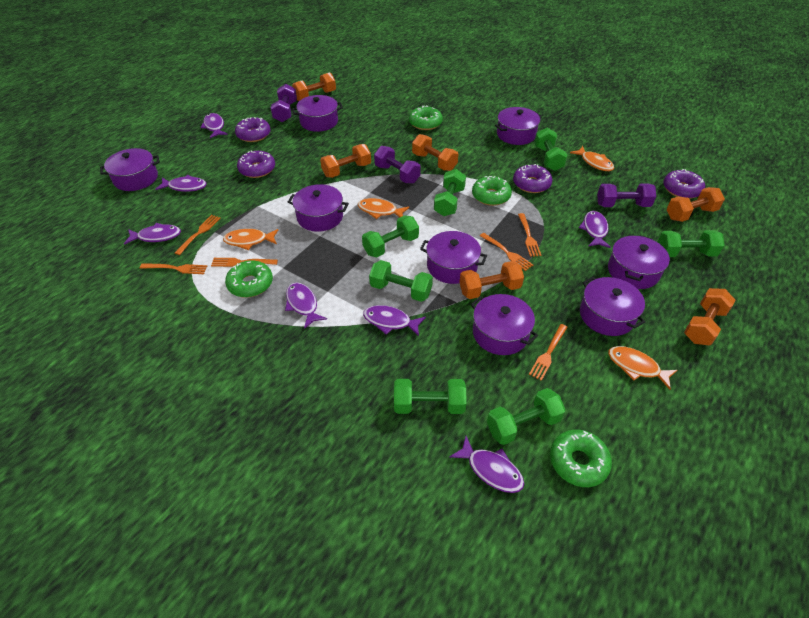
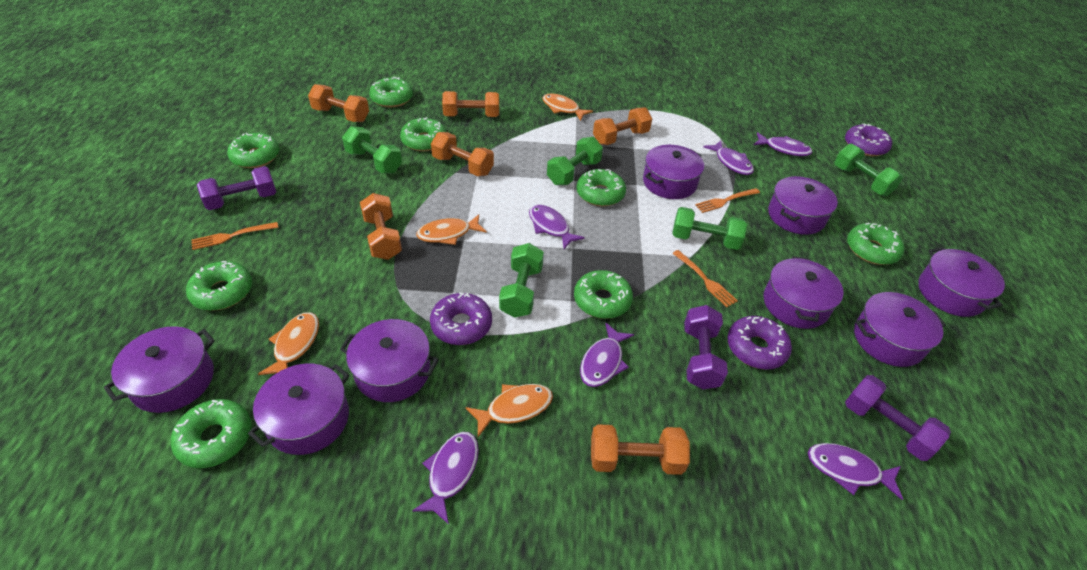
green donut: [225,260,273,298] [409,105,443,130] [472,176,512,206] [550,429,612,487] = 4 -> [171,399,252,468] [186,261,252,311] [227,133,280,168] [369,77,413,107] [400,117,446,151] [574,270,633,319] [576,169,626,206] [847,223,904,265] = 8
green dumbbell: [362,215,419,258] [369,260,433,302] [394,379,467,414] [434,169,466,216] [487,388,565,445] [534,128,568,171] [657,230,725,257] = 7 -> [342,126,402,173] [499,243,544,318] [547,137,603,185] [673,207,747,250] [834,144,903,196] = 5
orange fork: [140,263,207,274] [175,215,221,255] [211,258,278,267] [480,233,533,271] [518,213,541,257] [529,324,568,381] = 6 -> [191,222,279,250] [672,250,738,307] [695,188,760,213] = 3
purple donut: [235,117,271,142] [237,151,275,178] [513,164,552,193] [663,169,705,199] = 4 -> [430,293,492,345] [727,316,792,369] [845,124,892,156] = 3
purple fish: [124,223,181,245] [155,175,207,192] [200,113,228,138] [285,282,327,329] [363,305,426,336] [449,436,524,493] [579,211,611,248] = 7 -> [412,432,479,524] [529,205,585,249] [580,323,634,387] [703,140,754,175] [754,132,812,156] [808,443,903,500] = 6

